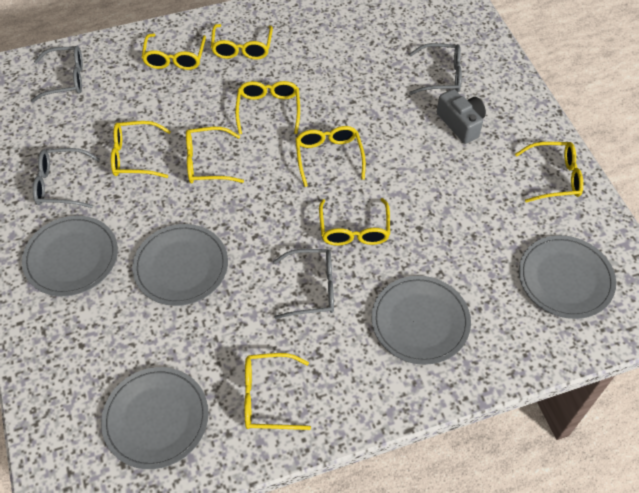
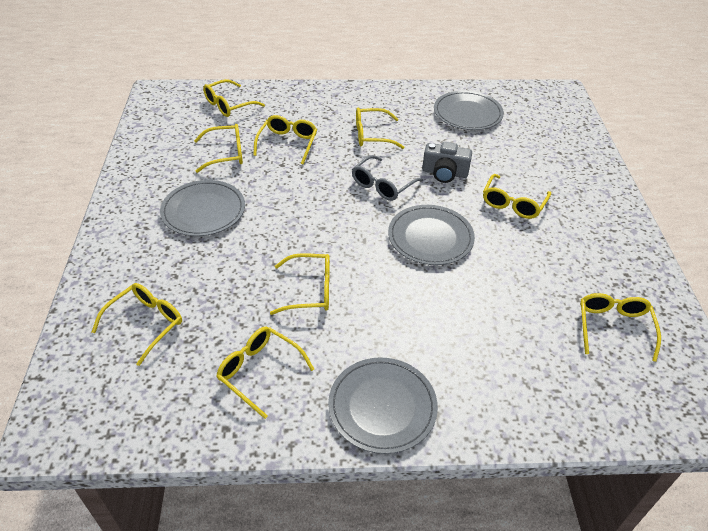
grey glasses: [31,46,83,102] [33,148,100,208] [273,249,334,319] [409,43,462,95] = 4 -> [352,155,423,201] = 1
grey plate: [22,216,118,296] [101,367,209,469] [132,224,228,306] [372,276,471,365] [519,235,616,319] = 5 -> [160,180,245,236] [328,357,438,454] [388,205,475,265] [434,91,504,130] = 4

